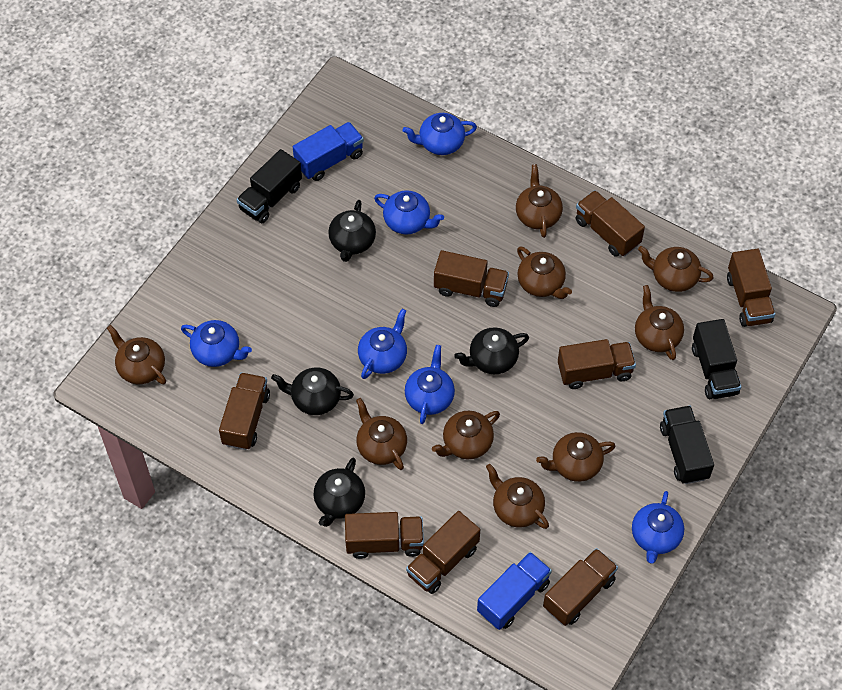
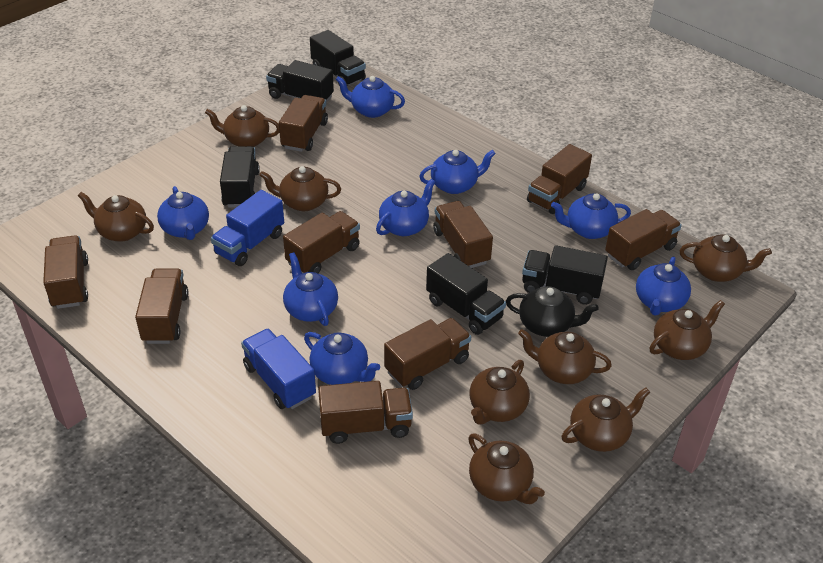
black teapot: [271,367,354,415] [314,458,365,527] [328,200,376,262] [454,327,529,374] = 4 -> [506,286,599,337] = 1
black truck: [237,149,302,224] [660,406,714,484] [692,319,741,399] = 3 -> [220,146,260,208] [266,60,334,103] [310,30,366,86] [426,253,506,335] [522,245,608,305] = 5
blue teapot: [181,320,252,367] [358,309,407,379] [374,190,444,235] [403,113,477,155] [405,345,455,424] [632,491,684,564] = 6 -> [157,186,209,240] [283,252,338,326] [304,332,380,385] [336,76,405,118] [376,179,435,236] [419,150,496,194] [551,193,631,239] [636,256,691,316] = 8
brown truck: [219,373,270,450] [345,512,424,559] [406,511,480,594] [434,250,509,307] [543,548,618,626] [558,339,636,389] [576,190,645,257] [727,249,775,327] = 8 -> [43,235,88,309] [135,269,188,344] [279,95,328,152] [283,211,360,274] [318,381,413,444] [384,318,471,390] [433,201,493,268] [527,144,592,214] [605,209,682,270] = 9

